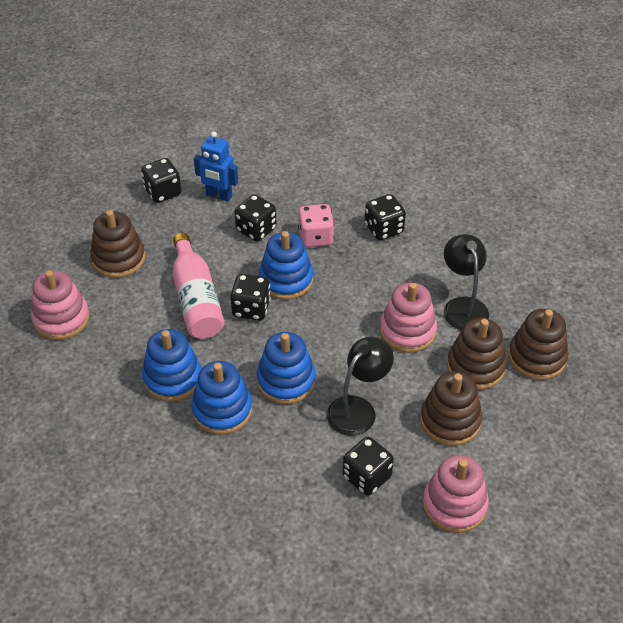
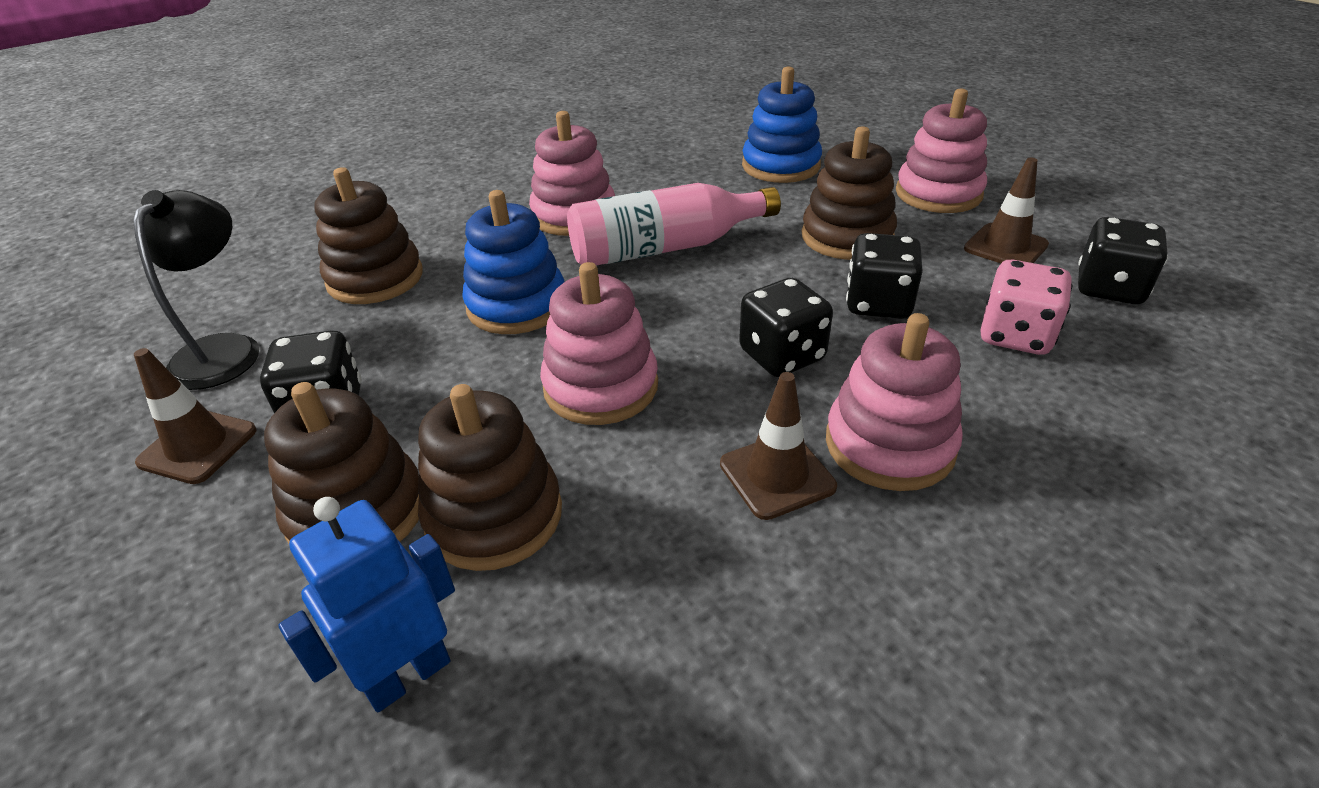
black dice: [141,158,181,203] [230,274,271,320] [235,194,277,242] [342,437,394,496] [365,194,406,240] = 5 -> [260,330,362,413] [739,278,833,377] [846,233,923,319] [1078,217,1168,304] = 4
black lamp: [327,337,394,436] [444,234,489,330] = 2 -> [133,190,259,390] = 1
blue stacking toy: [142,329,201,402] [191,361,252,435] [257,332,316,404] [259,231,313,300] = 4 -> [462,190,564,334] [742,67,822,183] = 2
brown traffic cone: none = 0 -> [134,348,257,484] [720,372,837,520] [964,158,1049,263] = 3
pink stacking toy: [31,270,89,340] [380,282,437,353] [423,455,489,533] = 3 -> [529,111,615,236] [540,262,658,425] [826,313,963,491] [896,88,987,213] = 4

